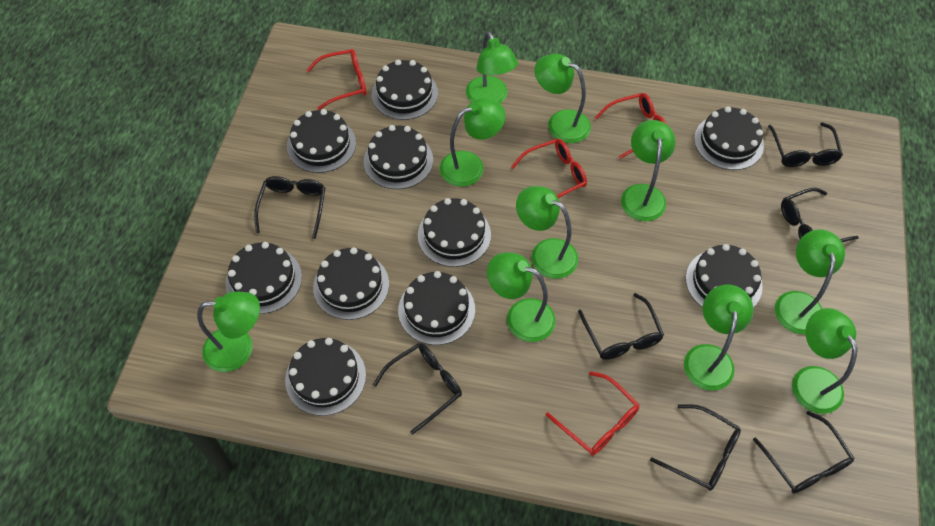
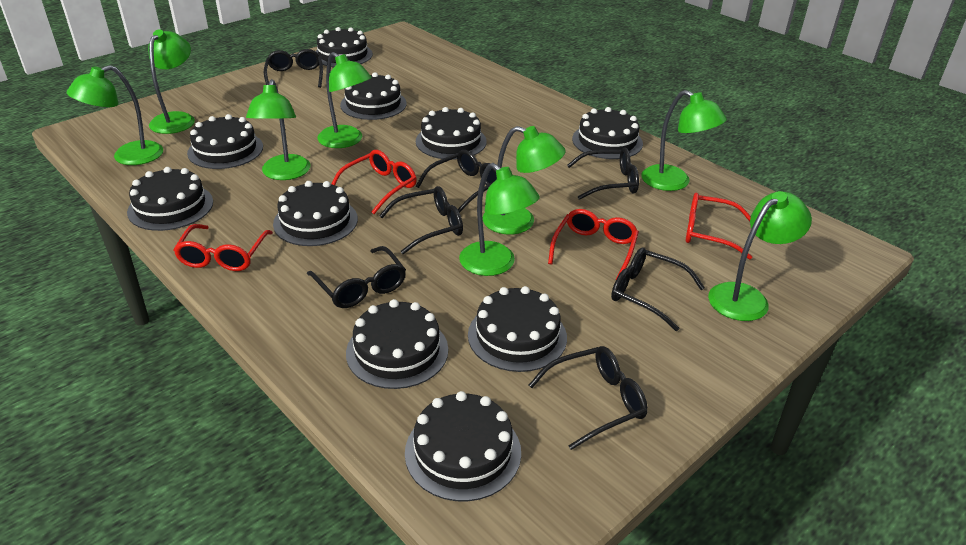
green lamp: [197,291,260,372] [440,98,506,187] [466,32,518,104] [487,252,556,342] [516,186,579,279] [535,54,591,143] [621,120,676,221] [684,285,753,391] [775,229,845,334] [792,308,858,414] = 10 -> [67,65,163,165] [148,29,195,134] [246,79,310,180] [317,52,372,148] [459,163,540,276] [483,126,566,234] [641,90,727,191] [708,191,812,321] = 8

